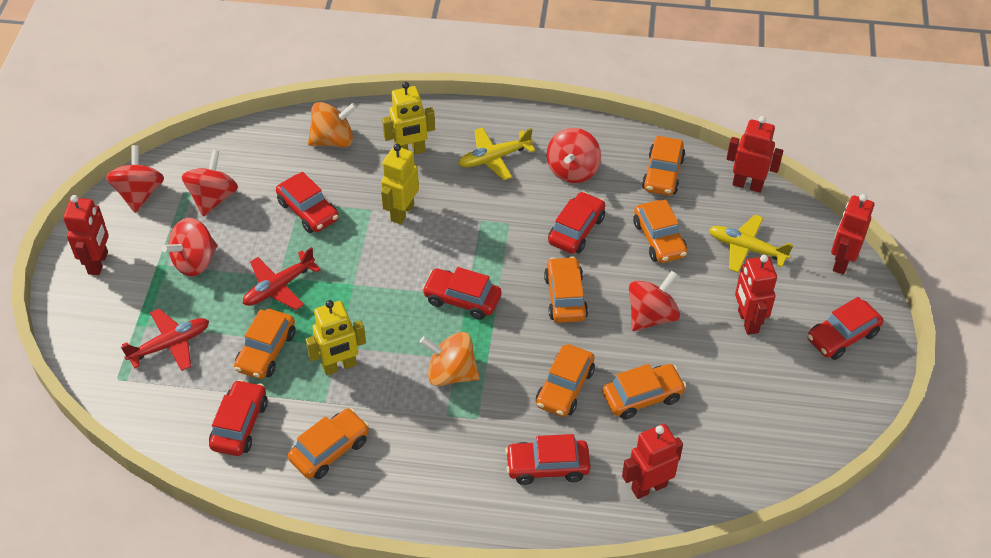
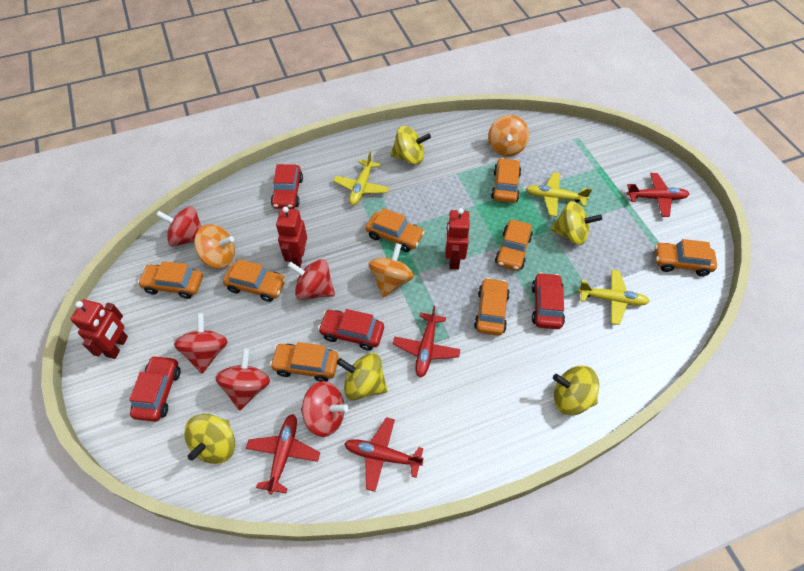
orange car: [234,309,296,379] [288,408,369,479] [536,344,595,417] [544,256,588,323] [602,364,686,420] [633,199,687,263] [642,136,686,196] = 7 -> [138,261,203,299] [223,259,286,302] [270,342,339,382] [366,208,425,252] [474,278,510,336] [491,158,521,203] [495,220,533,271] [655,239,717,276] = 8
orange spinning top: [308,102,357,147] [420,332,480,386] = 2 -> [194,224,235,269] [369,243,414,298] [488,115,529,156] = 3
red car: [209,380,268,456] [276,172,339,233] [422,267,501,320] [505,434,591,485] [548,191,605,254] [807,297,883,360] = 6 -> [129,355,181,422] [271,164,303,209] [318,309,384,350] [532,272,565,329] = 4
red plane: [121,308,209,371] [243,247,321,310] = 2 -> [246,414,320,495] [344,417,424,492] [393,306,460,378] [626,173,689,217] = 4
red robot: [63,195,109,275] [622,424,683,499] [727,116,783,193] [735,255,777,335] [831,194,874,275] = 5 -> [70,300,128,359] [276,206,307,267] [445,208,469,270] = 3
yellow plane: [458,127,535,180] [709,214,793,273] = 2 -> [333,152,389,205] [526,172,592,217] [578,270,649,325] = 3
yellow robot: [305,300,366,375] [381,144,419,224] [382,82,435,154] = 3 -> none = 0
yellow spinning top: none = 0 -> [184,414,235,464] [337,353,388,400] [390,126,431,165] [550,201,602,245] [553,366,599,415] = 5

